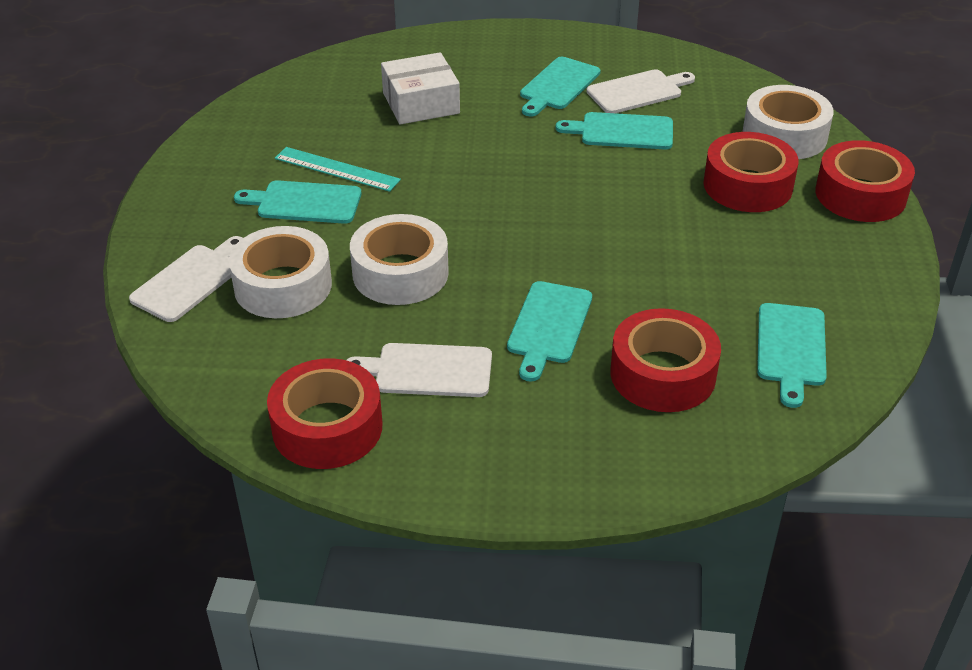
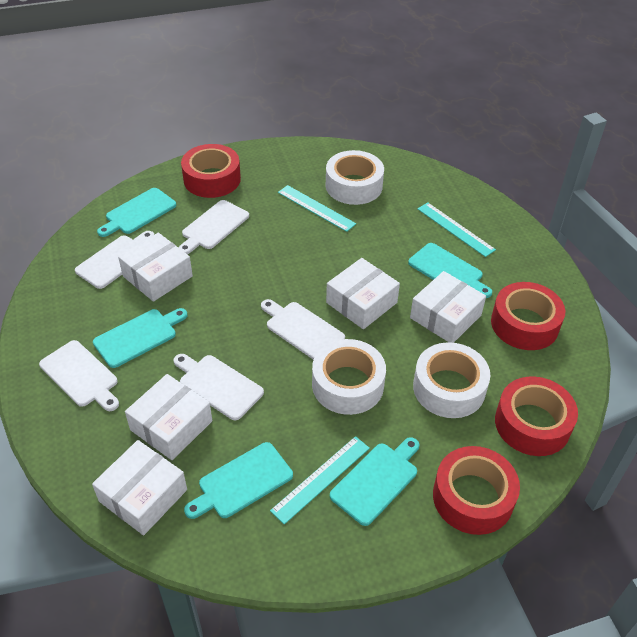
turquoise ruler: [275,147,401,192] = 1 -> [270,436,370,524] [278,185,356,232] [417,202,496,257] = 3
white box: [381,52,460,125] = 1 -> [92,440,187,535] [118,233,193,302] [125,374,212,460] [326,258,400,329] [410,271,486,343] = 5
white cutting board: [129,236,243,322] [346,343,492,397] [587,69,695,113] = 3 -> [39,340,119,411] [75,231,154,289] [173,354,264,420] [178,200,249,254] [261,299,345,360] = 5

